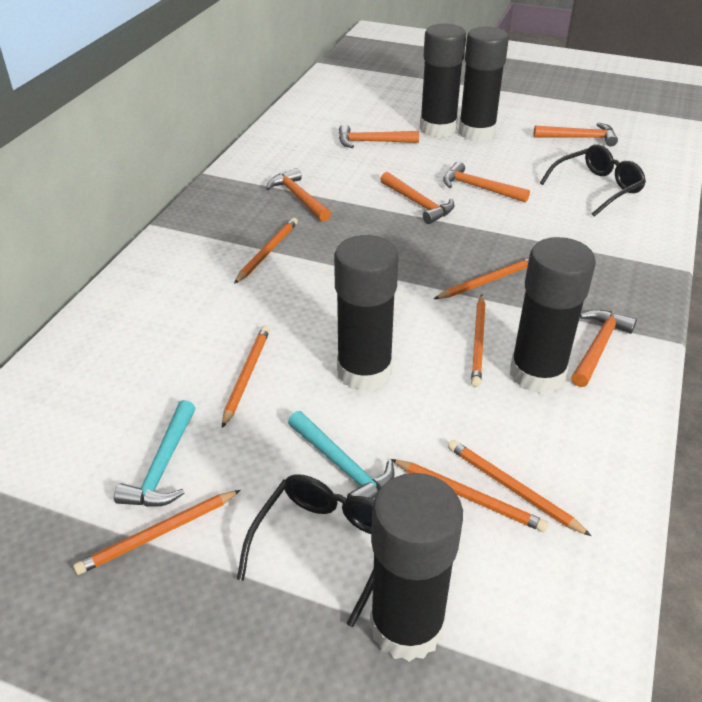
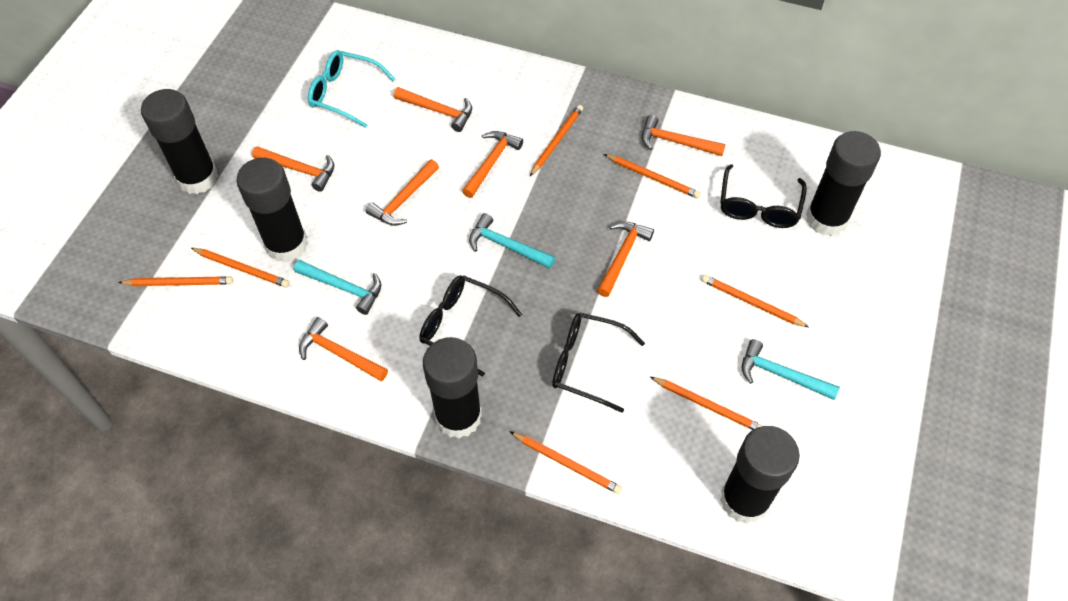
black glasses: [237,474,374,627] [540,144,646,217] = 2 -> [419,275,522,377] [552,313,645,413] [720,164,807,228] = 3
orange hammer: [266,168,331,222] [339,124,419,148] [380,172,455,224] [443,162,530,203] [534,123,618,146] [571,310,637,387] = 6 -> [252,146,334,192] [299,317,388,381] [366,160,439,226] [394,87,472,132] [462,131,523,198] [597,221,654,297] [642,115,726,156] = 7
turquoise glasses: none = 0 -> [308,50,395,128] = 1
turquoise hammer: [114,400,195,507] [288,411,395,499] = 2 -> [294,260,381,315] [469,213,555,269] [742,339,840,400] = 3

